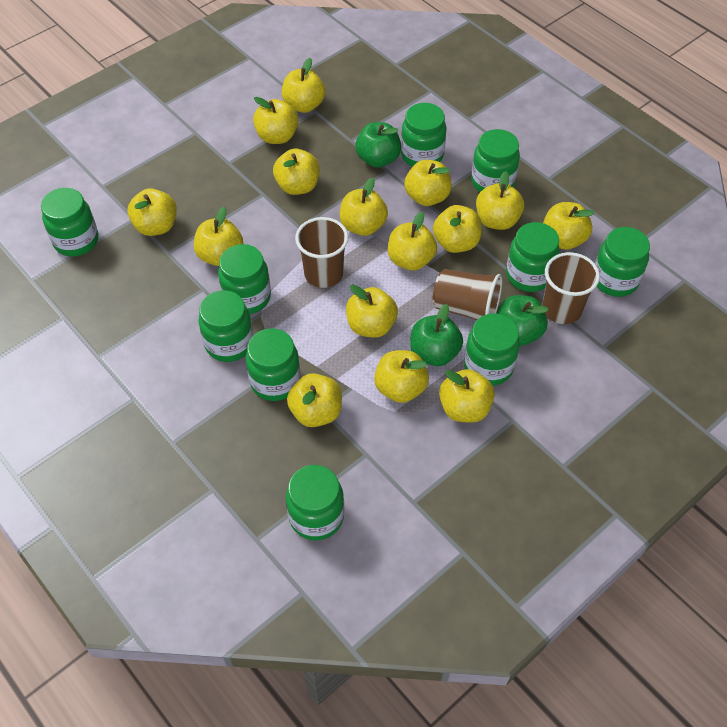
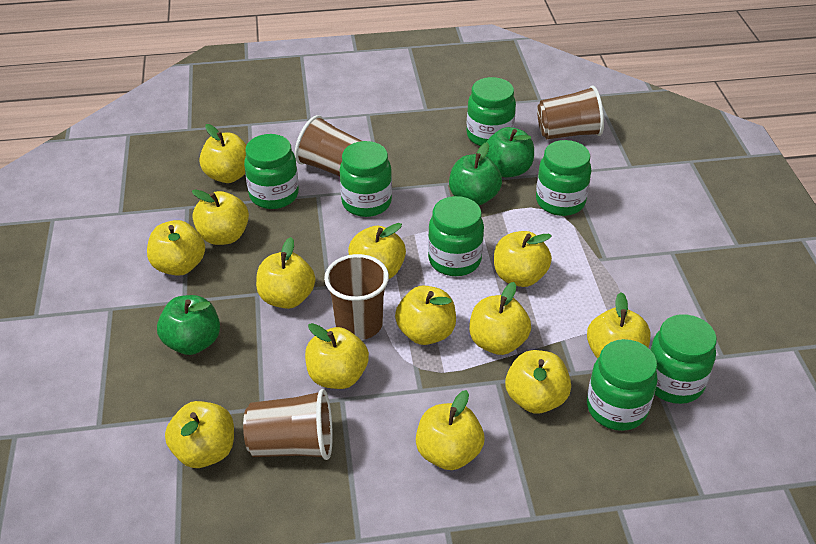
brown cup: [295,217,349,288] [433,269,502,320] [542,252,600,324] = 3 -> [243,389,333,460] [295,115,362,176] [324,254,389,340] [537,85,604,139] = 4
green jar: [41,188,98,257] [199,290,253,362] [218,244,271,314] [246,328,301,401] [286,465,344,540] [401,103,446,167] [464,313,520,386] [471,129,520,192] [506,222,560,292] [595,227,650,297] = 10 -> [244,134,299,209] [340,141,392,217] [428,196,484,276] [467,77,516,146] [536,140,591,216] [587,339,658,431] [650,314,717,404] = 7
yellow apple: [127,188,177,236] [194,207,243,266] [253,97,298,144] [273,149,320,195] [282,58,326,113] [287,373,342,427] [340,178,388,236] [346,284,398,338] [374,350,429,403] [388,211,437,271] [404,160,452,206] [433,205,482,253] [439,369,495,423] [476,171,524,230] [543,202,595,250] = 15 -> [147,220,205,276] [165,401,234,468] [192,189,249,245] [199,124,247,183] [256,237,315,309] [305,323,369,389] [348,223,406,279] [395,286,456,345] [416,390,484,470] [469,282,531,355] [494,231,552,287] [505,350,571,414] [587,292,650,359] = 13

